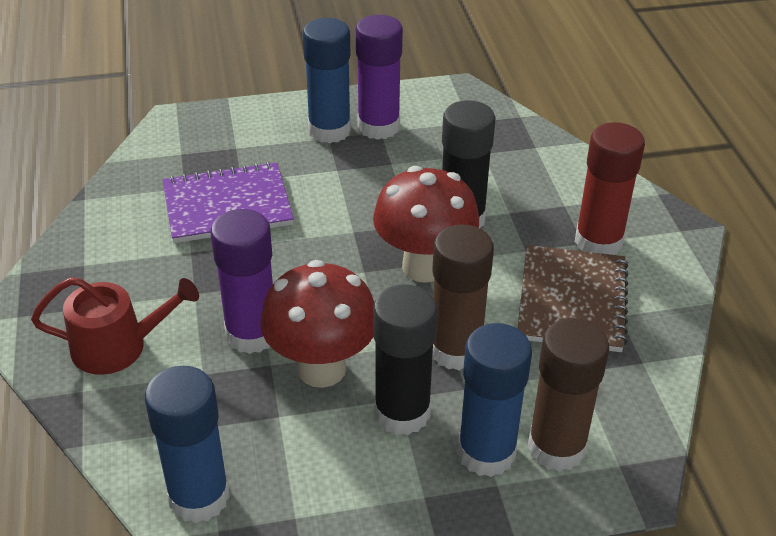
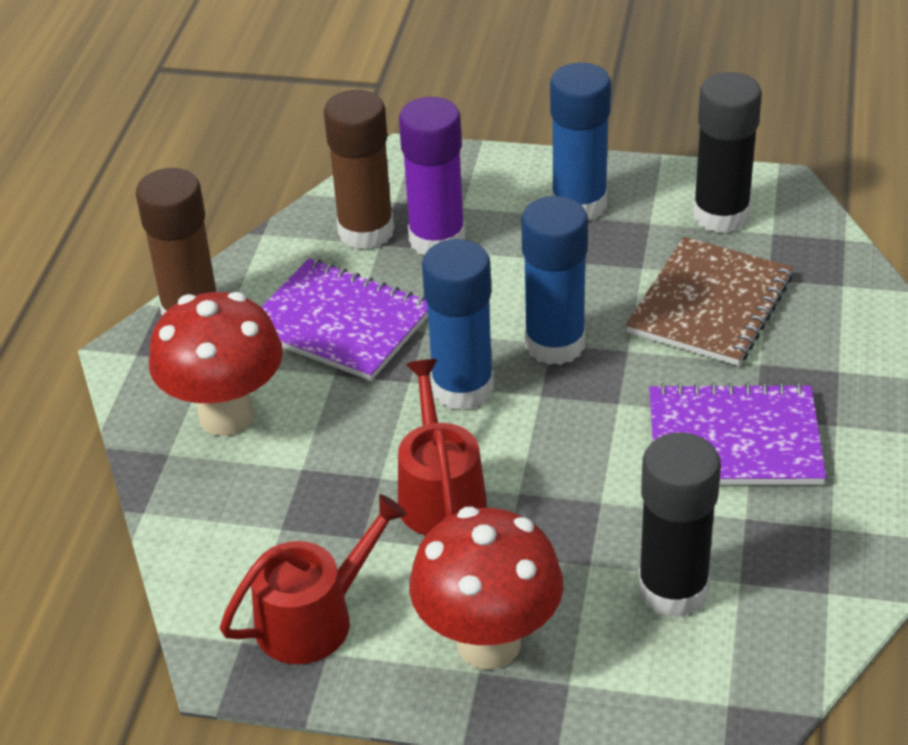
purple glue stick: [211,209,273,354] [356,15,403,140] = 2 -> [399,97,466,255] = 1
purple notebook: [162,162,294,243] = 1 -> [261,259,428,381] [649,383,826,485] = 2
red glue stick: [574,122,645,255] = 1 -> none = 0
red watering can: [31,277,199,375] = 1 -> [220,494,407,664] [398,359,487,536] = 2

